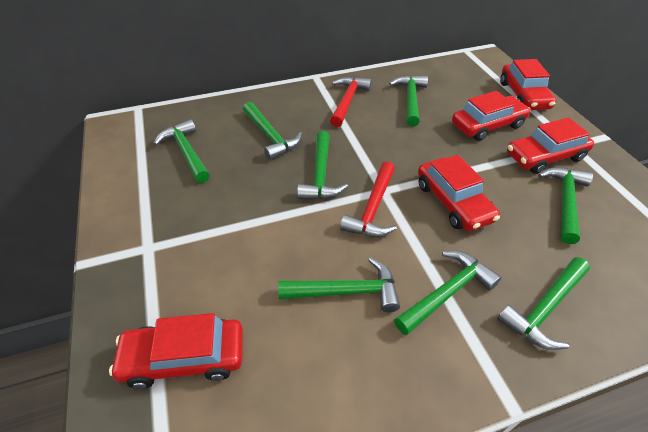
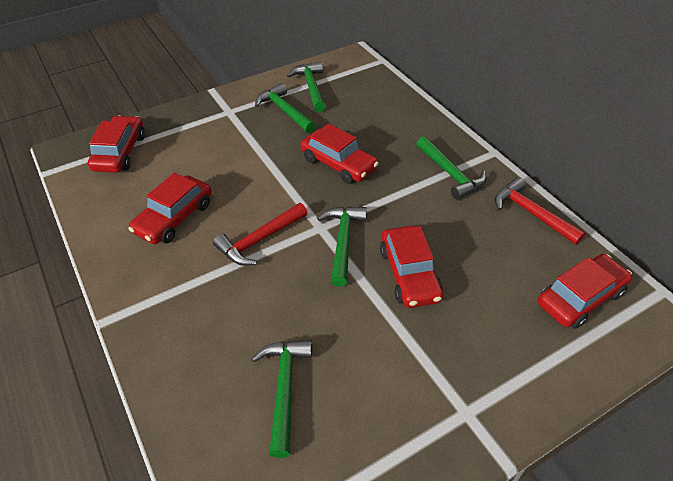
green hammer: [153,119,210,183] [243,102,302,160] [278,257,400,312] [297,131,348,199] [389,75,428,127] [394,251,502,335] [497,257,590,350] [538,167,593,244] = 8 -> [252,340,312,458] [255,83,316,133] [287,61,326,112] [317,207,367,287] [416,136,487,200] = 5

